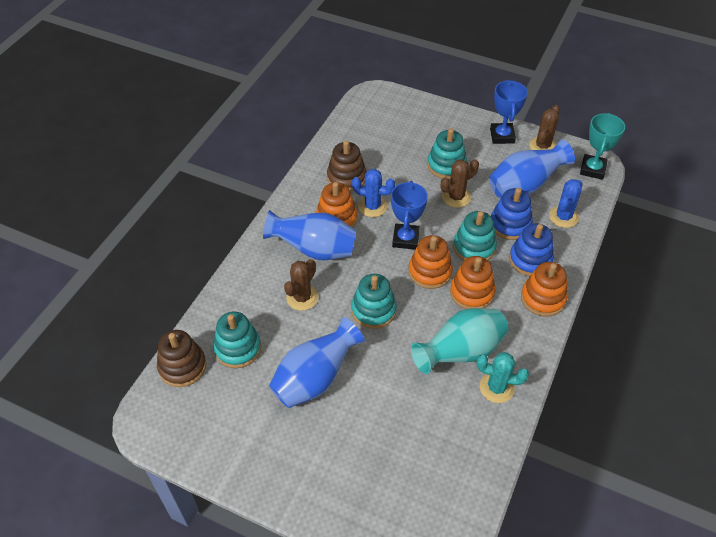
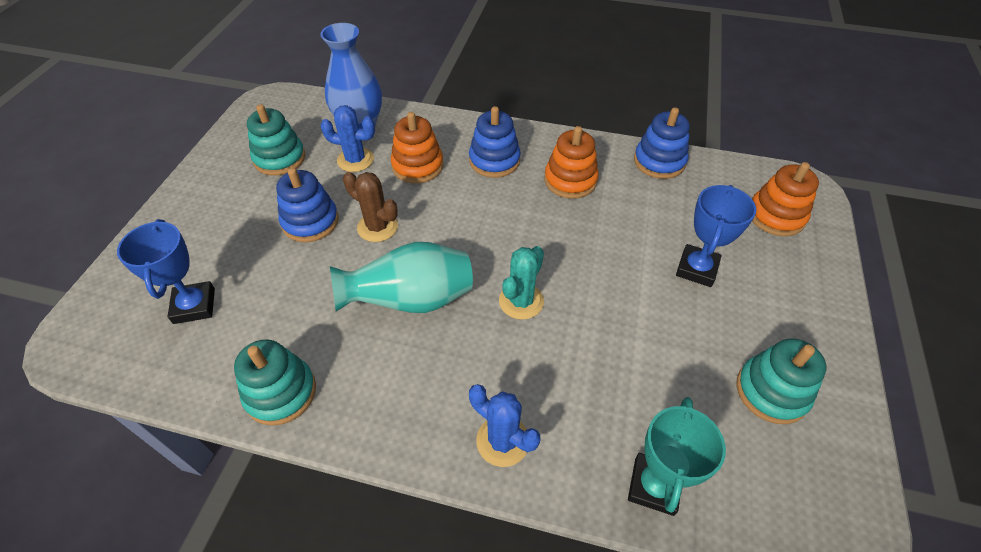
blue stacking toy: [491,188,533,240] [509,223,554,276] = 2 -> [276,168,339,242] [469,106,521,178] [634,107,690,179] = 3
blue vase: [263,210,357,260] [269,317,365,408] [489,139,575,198] = 3 -> [320,23,382,129] = 1
brown cactus: [284,259,318,311] [441,159,479,208] [529,105,560,150] = 3 -> [343,172,398,242] = 1
brown stacking toy: [157,330,206,387] [327,141,367,191] = 2 -> none = 0
orange stacking toy: [316,182,357,228] [408,235,453,289] [450,256,495,309] [521,262,567,317] = 4 -> [391,112,444,183] [544,126,599,199] [752,162,819,236] = 3
turquoise stacking toy: [213,312,261,368] [351,274,397,329] [427,128,467,179] [453,211,497,261] = 4 -> [234,339,316,426] [247,104,305,176] [736,338,826,424] = 3

